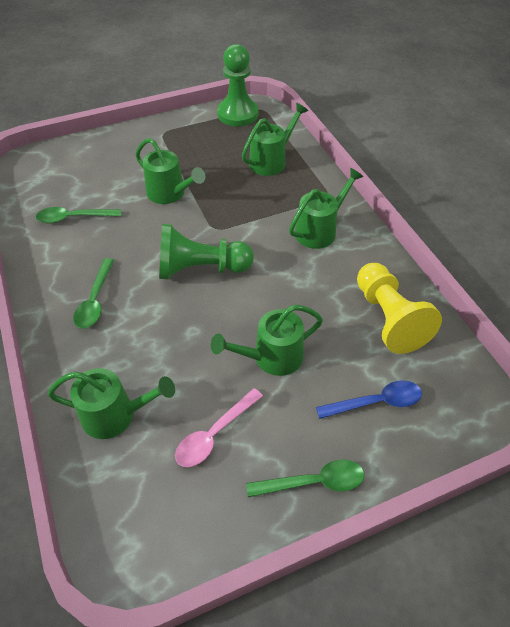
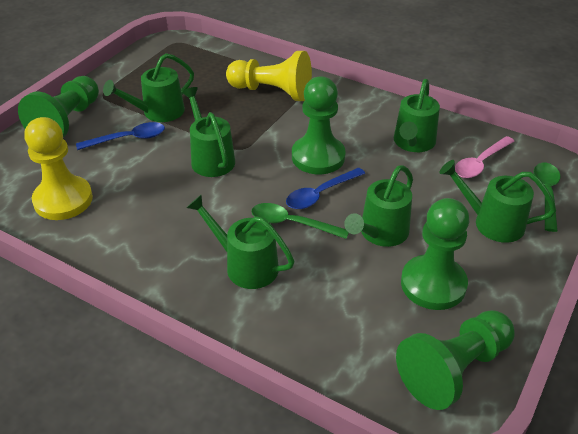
blue spoon: [316,380,422,419] = 1 -> [76,122,165,150] [286,167,365,209] = 2
green pawn: [159,224,254,279] [217,44,258,126] = 2 -> [18,76,99,138] [292,76,346,174] [396,310,514,410] [401,198,469,310] = 4
green spoon: [36,207,121,224] [73,258,114,329] [246,460,364,497] = 3 -> [251,203,349,239] [534,163,560,232] = 2
green watering can: [48,368,175,439] [136,138,205,204] [211,305,323,376] [242,103,308,176] [289,168,364,249] = 5 -> [103,53,194,122] [182,87,235,177] [186,195,294,289] [344,165,413,247] [394,79,440,152] [439,160,556,243] = 6
yellow pawn: [357,263,442,354] = 1 -> [24,117,93,220] [226,51,312,101] = 2

